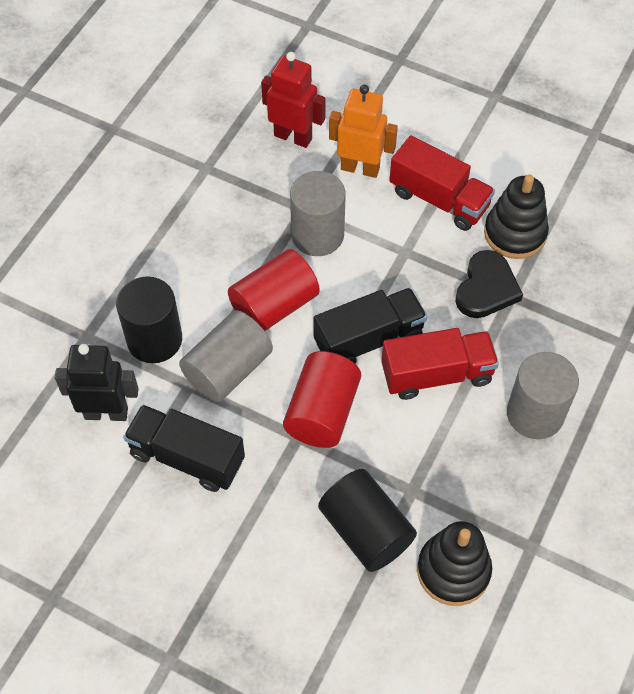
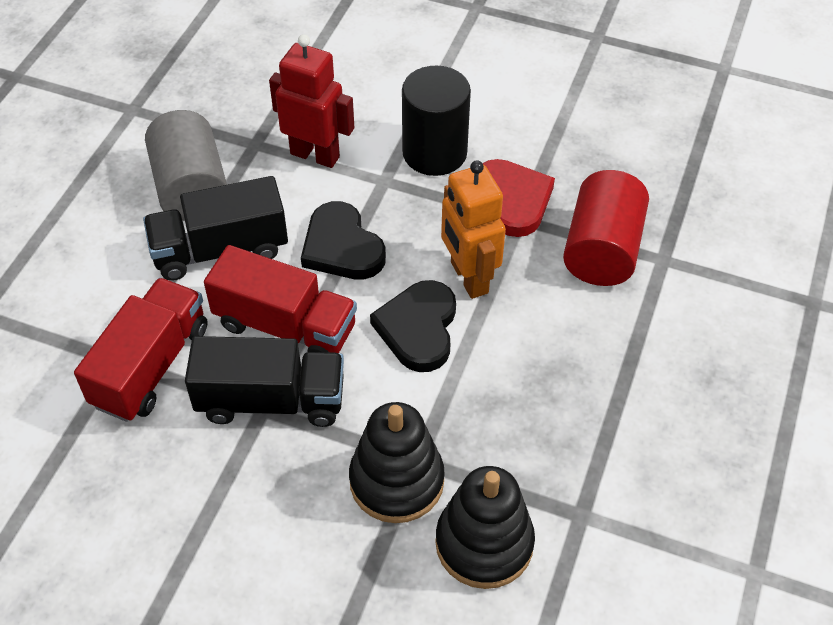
black cylinder: [116,277,182,363] [318,469,417,572] = 2 -> [402,65,471,176] = 1
black heart: [455,250,523,318] = 1 -> [301,201,386,279] [370,280,456,372] = 2
black robot: [55,344,139,421] = 1 -> none = 0
grey cylinder: [179,310,273,403] [290,171,346,256] [507,352,579,439] = 3 -> [145,110,227,221] = 1
red cylinder: [228,249,320,331] [283,351,361,448] = 2 -> [563,170,649,286] = 1
red heart: none = 0 -> [483,159,555,237] = 1

